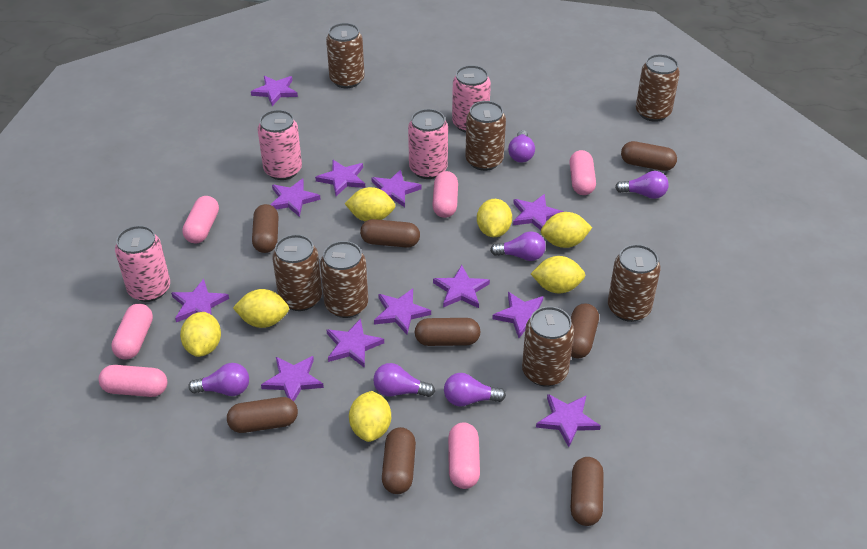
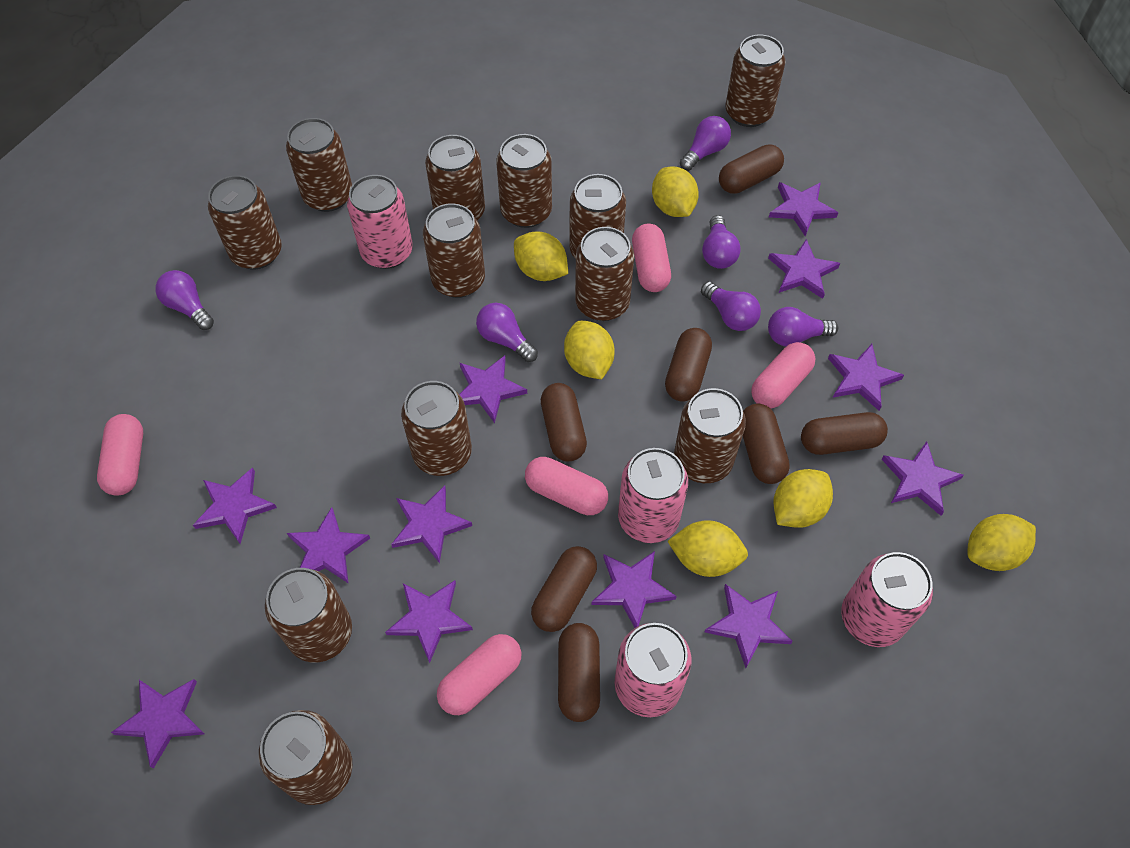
brown can: [272,234,322,311] [320,241,368,318] [326,23,365,88] [465,101,506,171] [522,306,574,386] [608,244,661,322] [636,54,680,122] = 7 -> [208,175,282,270] [259,710,352,805] [265,568,352,663] [286,118,352,212] [401,381,472,476] [423,203,485,298] [425,135,485,220] [496,134,552,228] [569,174,626,259] [575,227,634,321] [674,388,746,483] [726,34,786,127] = 12
brown capsule: [227,397,298,433] [252,204,279,253] [360,219,420,248] [382,427,416,494] [415,318,481,346] [571,303,599,359] [571,457,604,526] [621,141,677,171] = 8 -> [531,546,597,632] [541,383,587,462] [558,623,600,722] [665,328,712,402] [719,144,784,194] [743,404,790,484] [801,412,888,455] = 7
pink capsule: [99,365,167,397] [111,304,153,360] [182,196,219,243] [433,171,458,218] [448,422,480,489] [569,150,596,195] = 6 -> [97,414,143,496] [437,634,522,715] [525,457,608,515] [632,223,671,292] [751,342,816,409] = 5
yellow lemon: [180,312,221,357] [233,289,289,328] [345,187,395,222] [349,391,391,442] [477,199,512,237] [531,256,585,294] [541,212,592,248] = 7 -> [514,232,568,281] [564,321,615,379] [652,166,699,217] [667,520,748,577] [773,469,833,528] [967,514,1036,571] = 6

